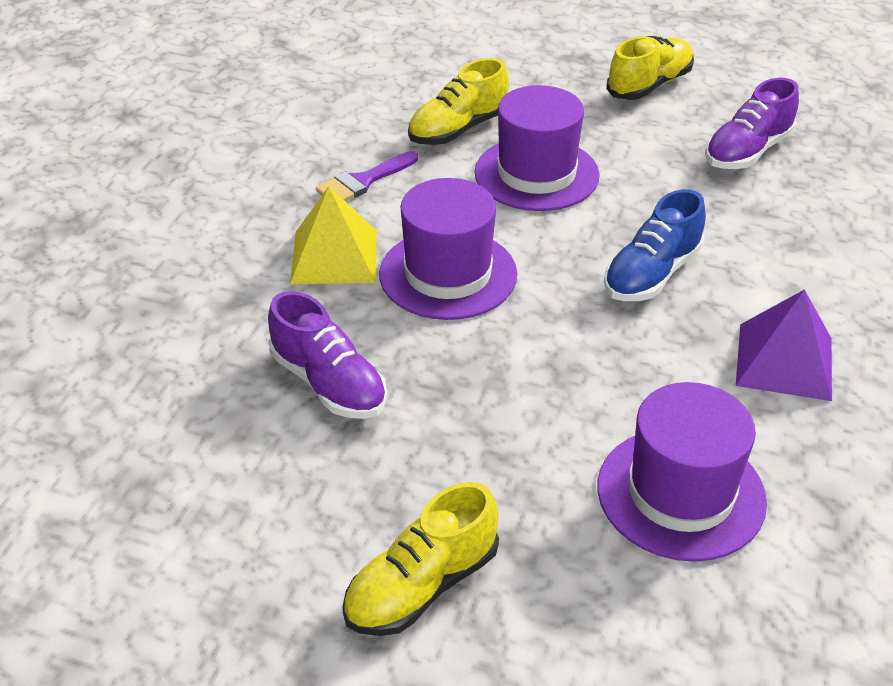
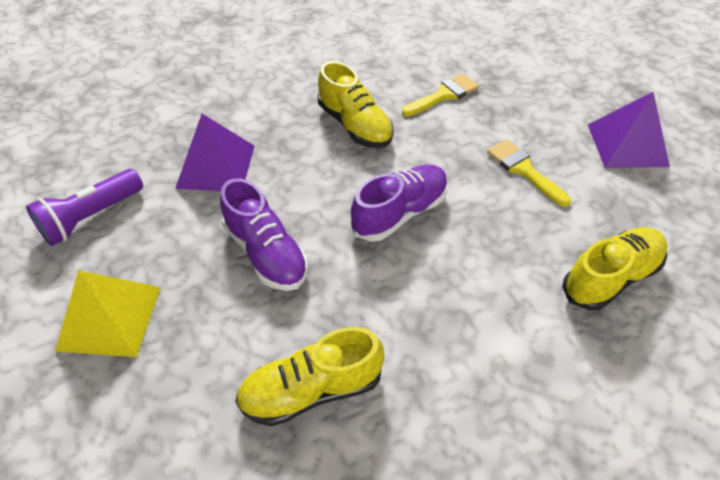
blue shoe: [604,189,706,301] = 1 -> none = 0
purple brush: [316,151,418,201] = 1 -> none = 0
purple flashlight: none = 0 -> [26,169,143,246] = 1
purple hat: [379,178,517,320] [475,85,600,211] [598,382,767,562] = 3 -> none = 0
purple pyramid: [736,289,832,401] = 1 -> [175,114,254,191] [588,92,670,168] = 2
yellow brush: none = 0 -> [402,73,479,116] [487,139,571,207] = 2

